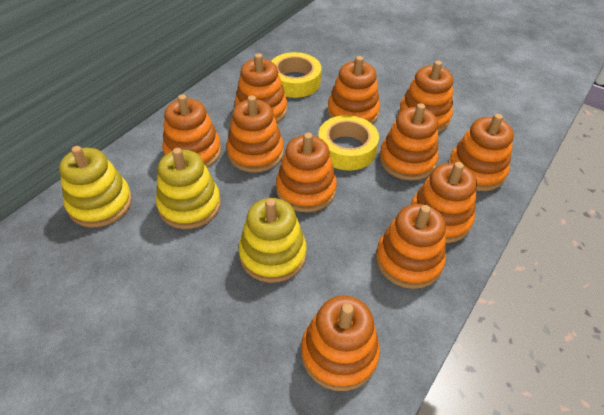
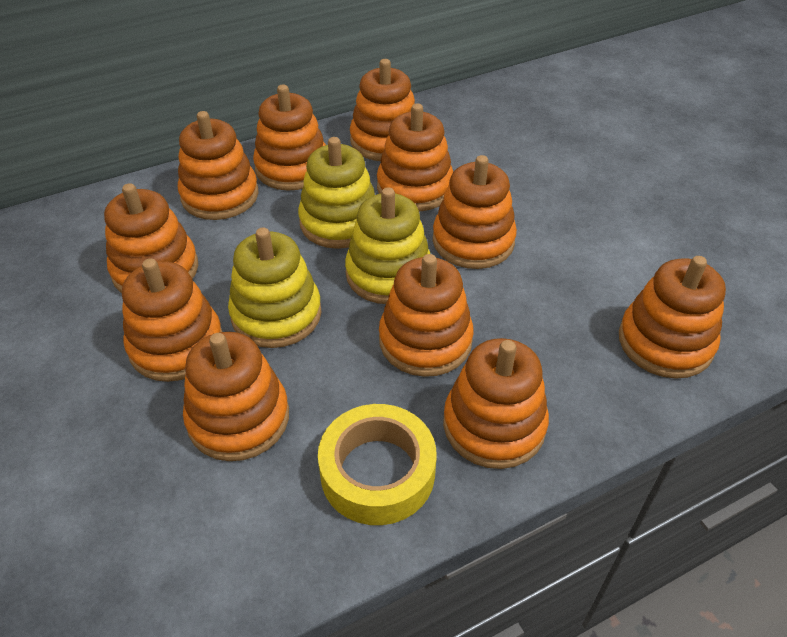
yellow tape: [271,52,322,98] [318,115,379,170] = 2 -> [318,404,437,525] = 1

